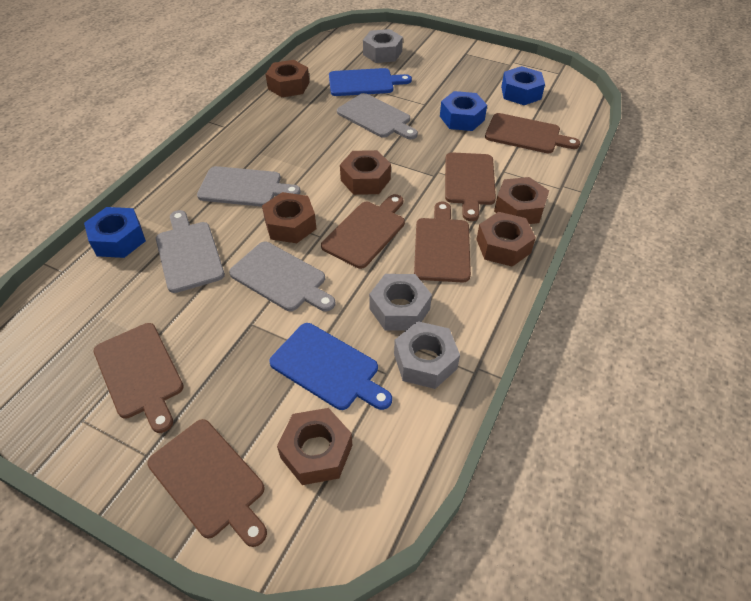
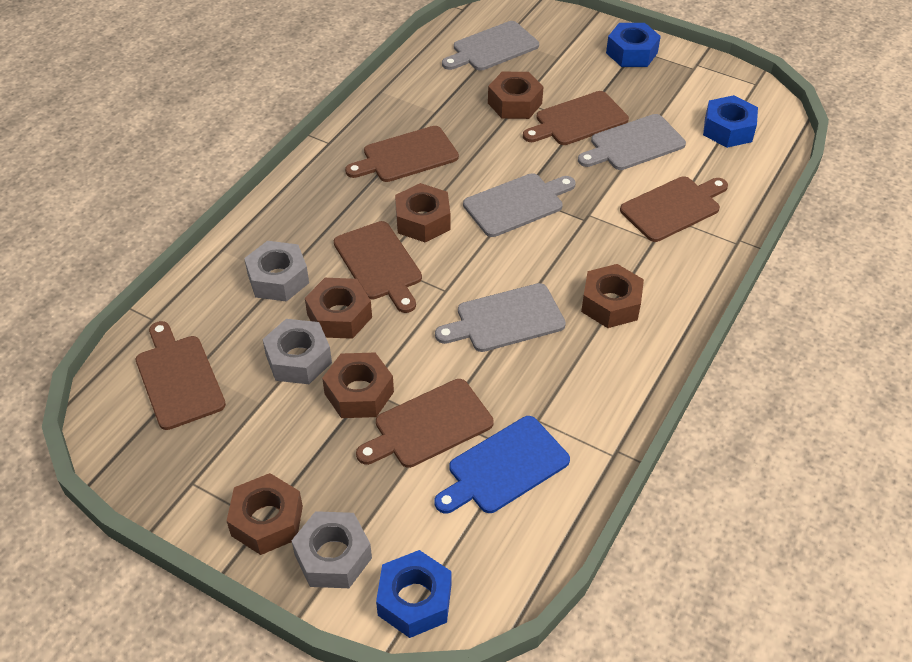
blue cutting board: [269,323,392,410] [329,68,412,96] = 2 -> [435,416,570,514] = 1

